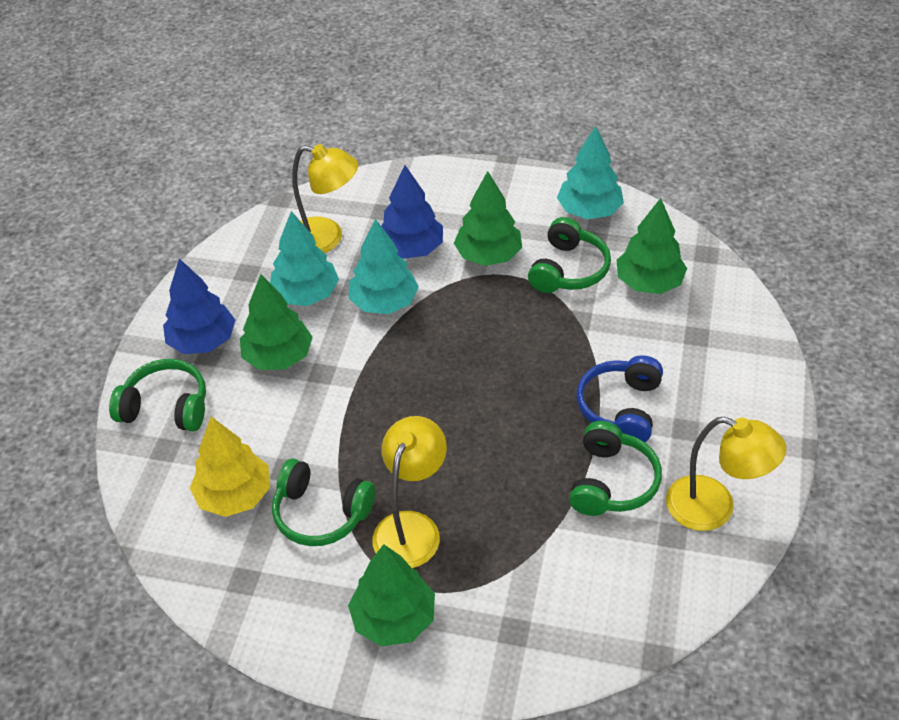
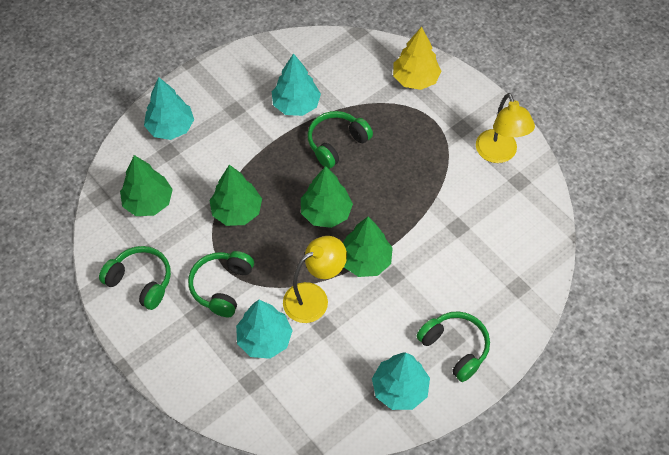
blue headphones: [576,355,663,442] = 1 -> none = 0
blue tree: [163,258,235,354] [382,165,443,259] = 2 -> none = 0
turquoise tree: [270,211,339,306] [349,219,419,314] [557,126,624,219] = 3 -> [144,77,194,140] [236,300,293,359] [272,53,321,116] [372,352,430,410] = 4
yellow lamp: [292,144,358,253] [372,416,447,568] [666,417,786,531] = 3 -> [283,236,347,323] [476,93,535,163] = 2

